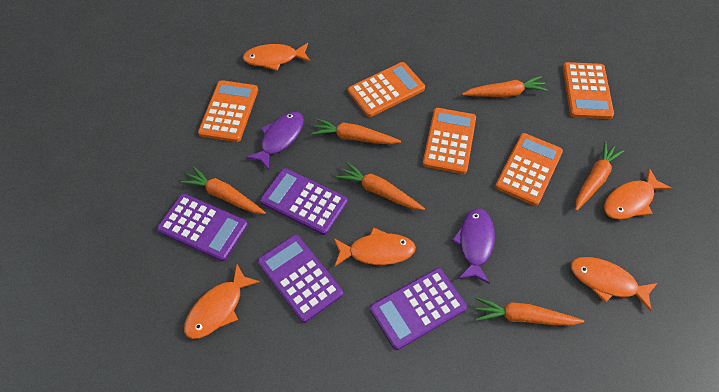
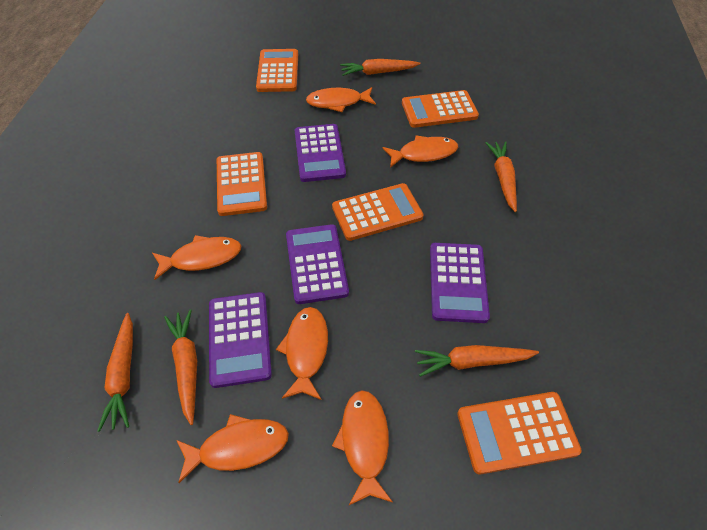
orange carrot: [181,166,266,214] [311,118,401,145] [336,162,425,210] [462,76,548,97] [475,297,584,326] [575,141,625,211] = 6 -> [97,313,133,432] [164,309,197,425] [340,59,420,76] [415,345,539,377] [486,141,517,212] = 5
orange fish: [184,265,260,339] [243,43,310,71] [333,227,416,266] [571,257,657,311] [604,168,671,219] = 5 -> [152,235,242,280] [176,414,289,483] [276,307,328,400] [306,87,376,112] [332,390,393,505] [382,135,458,168] = 6
purple fish: [246,112,304,170] [452,208,495,284] = 2 -> none = 0

